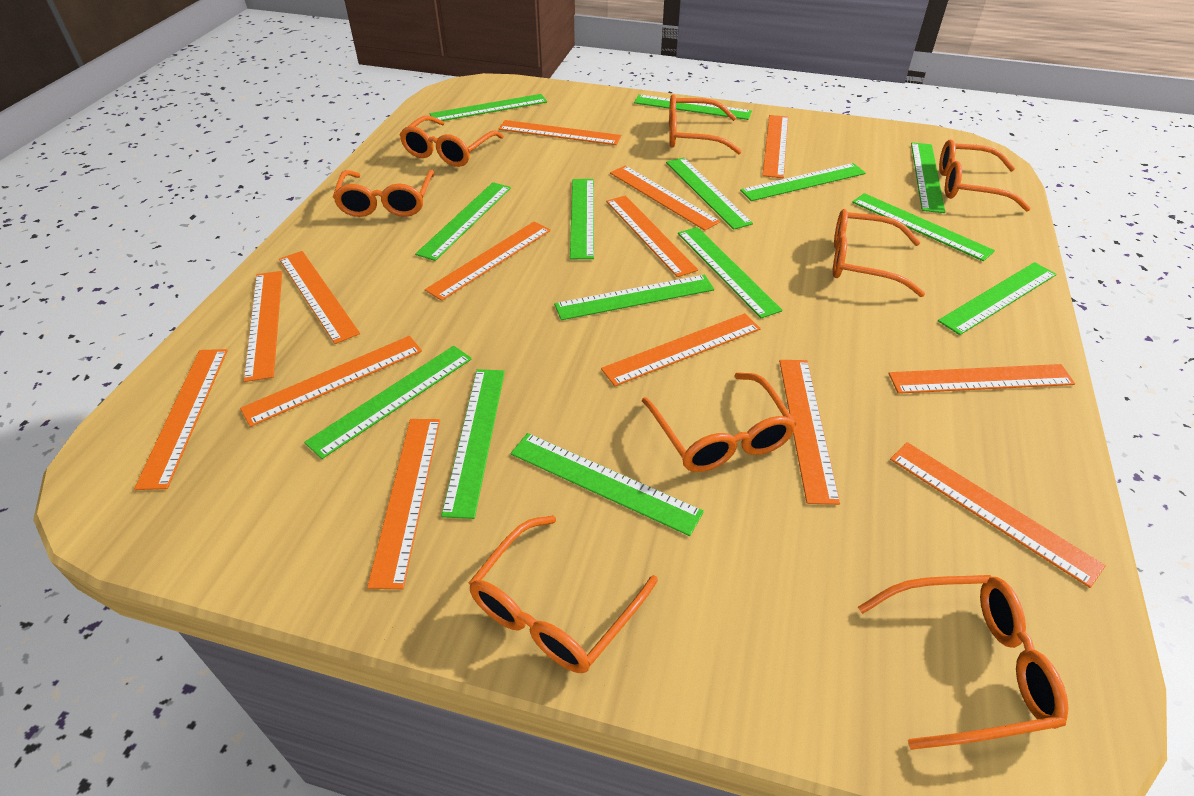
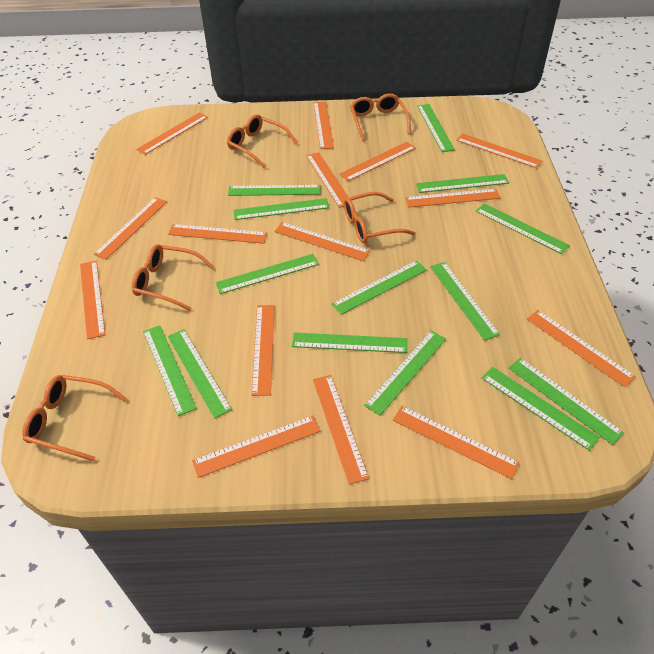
orange glasses: [333,170,434,217] [399,116,504,167] [469,515,658,673] [642,372,796,472] [669,94,742,154] [833,209,925,297] [858,575,1069,750] [939,139,1031,212] = 8 -> [22,375,127,461] [132,244,214,311] [227,114,297,168] [344,192,415,243] [350,93,411,141] = 5
orange ruler: [134,349,228,490] [240,336,422,427] [244,271,282,382] [279,251,360,344] [367,419,440,589] [425,221,551,301] [499,120,621,145] [601,313,761,386] [606,195,698,277] [610,166,720,231] [762,115,788,178] [779,360,840,505] [888,364,1075,394] [890,442,1106,588] = 14 -> [80,261,105,339] [94,197,167,259] [136,112,208,155] [168,224,267,244] [192,415,320,478] [251,305,275,396] [274,222,370,261] [306,152,349,208] [313,102,334,149] [313,375,369,485] [339,142,416,181] [393,406,520,479] [405,189,501,208] [456,133,542,168] [527,310,636,387] = 15

